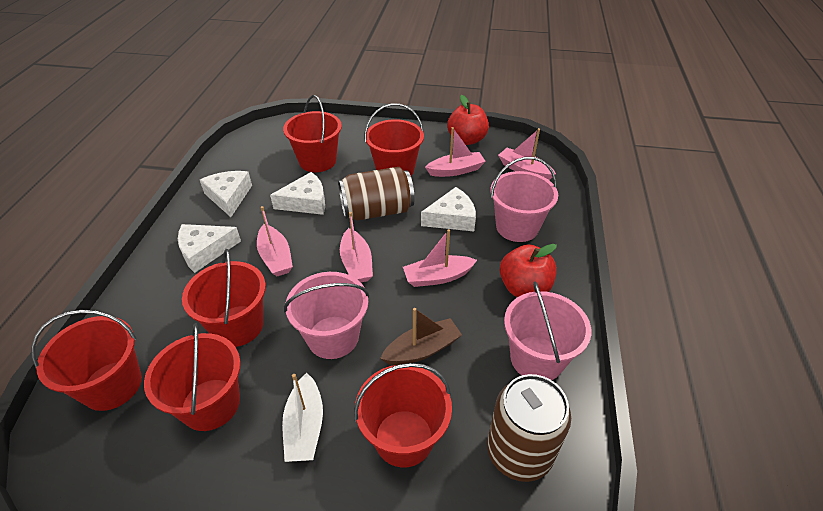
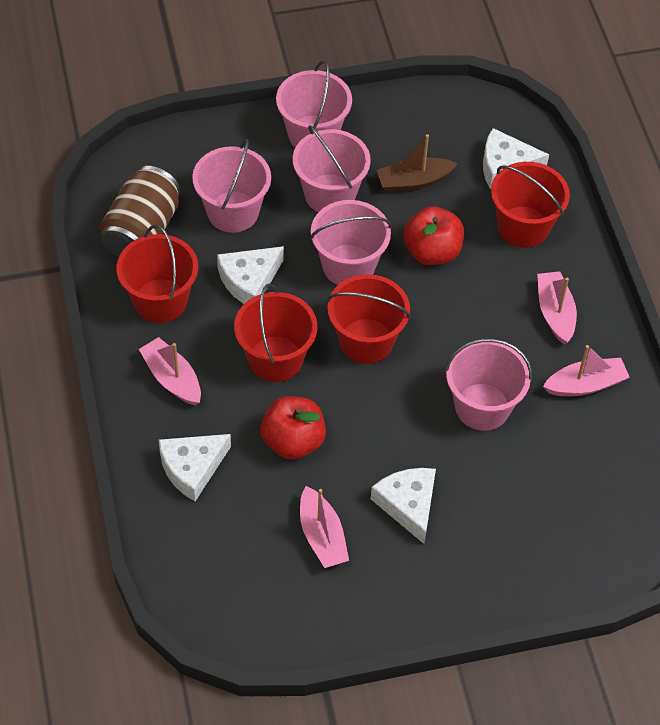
brown can: [338,167,415,221] [487,374,571,482] = 2 -> [99,166,180,257] = 1
pink boat: [257,206,293,276] [340,212,373,282] [403,229,477,287] [425,127,486,177] [498,128,556,180] = 5 -> [139,337,201,405] [300,486,349,568] [537,271,577,344] [543,345,630,396] = 4
pink bucket: [284,272,369,359] [490,157,558,242] [504,281,591,380] = 3 -> [192,139,271,233] [276,60,352,148] [293,125,371,212] [310,200,392,285] [445,339,532,431] = 5
red bucket: [31,310,142,411] [144,323,241,431] [182,249,266,347] [283,95,342,172] [354,363,452,467] [364,103,424,176] = 6 -> [116,224,198,323] [234,284,317,382] [327,274,411,364] [491,162,570,248] = 4
white boat: [282,373,323,462] = 1 -> none = 0

